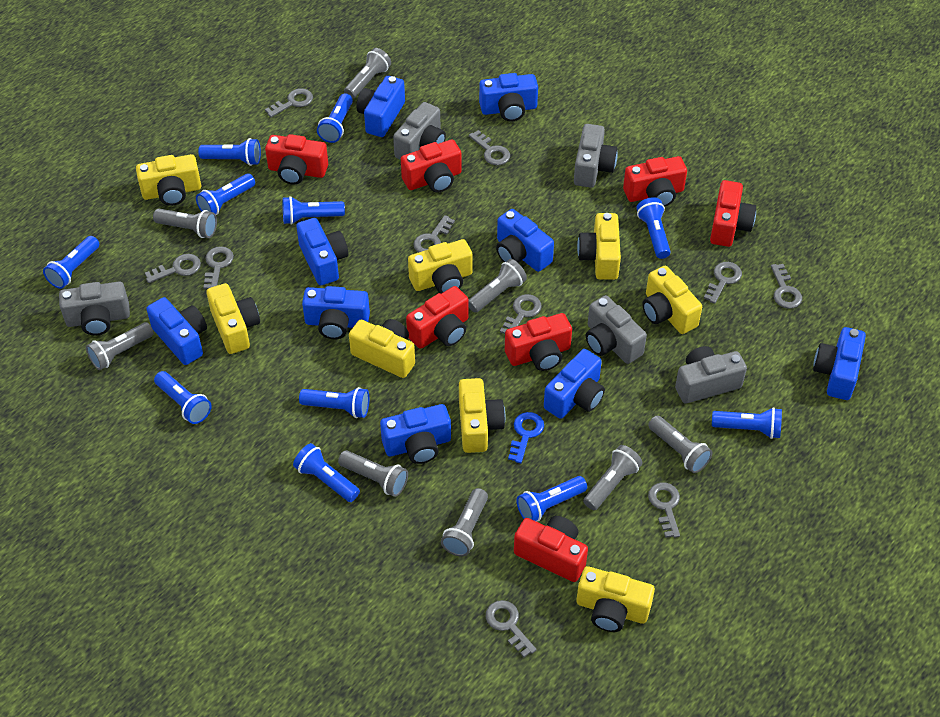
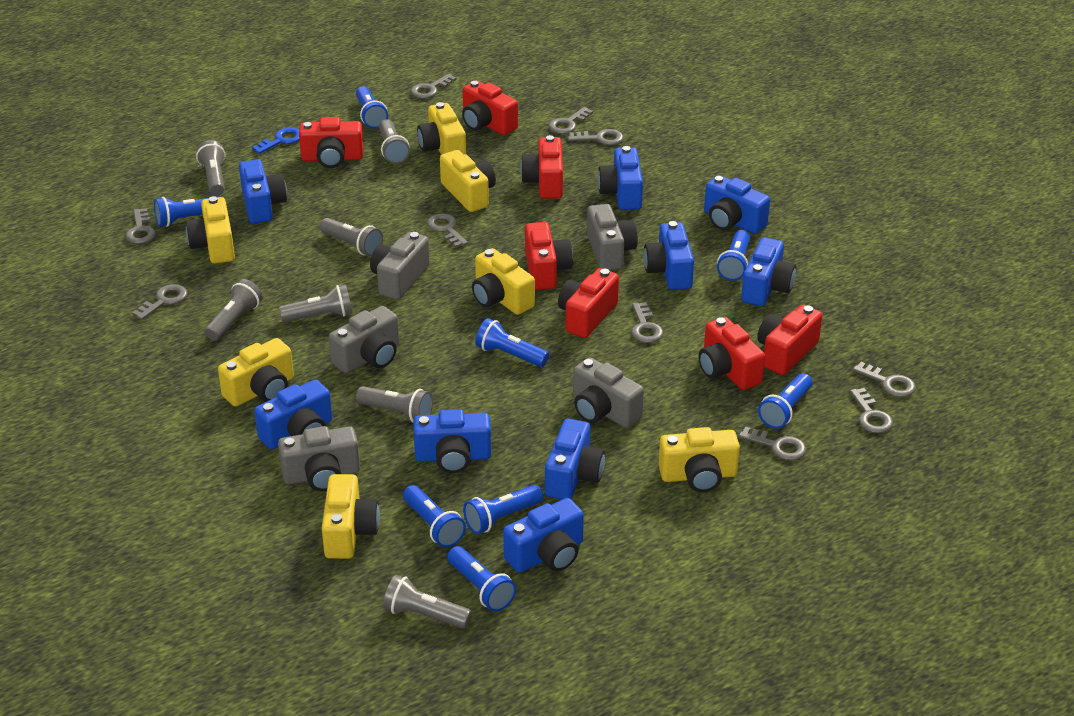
blue flashlight: [43,236,99,289] [154,371,212,424] [196,173,255,215] [198,138,261,166] [282,196,345,225] [293,443,360,502] [299,387,369,418] [317,93,353,143] [516,476,587,522] [636,197,671,259] [712,407,782,439] = 11 -> [154,196,219,227] [356,86,388,129] [403,485,466,547] [447,546,516,611] [463,485,543,534] [475,318,549,367] [717,230,750,281] [758,373,812,429] = 8
grey flashlight: [86,322,154,370] [153,208,217,238] [338,450,408,497] [344,48,391,98] [441,488,488,557] [469,259,527,313] [583,445,642,510] [648,416,712,473] = 8 -> [196,140,225,196] [205,279,263,341] [279,284,353,322] [320,218,383,256] [356,386,433,423] [379,119,410,164] [383,575,472,629] = 7
yellow camera: [136,154,201,206] [206,283,260,354] [349,319,415,378] [408,239,473,293] [459,378,505,453] [577,213,621,280] [577,566,655,632] [642,266,702,334] = 8 -> [186,196,235,264] [218,338,294,407] [322,474,380,559] [417,102,466,155] [440,150,496,212] [472,248,535,315] [659,427,740,492] = 7

